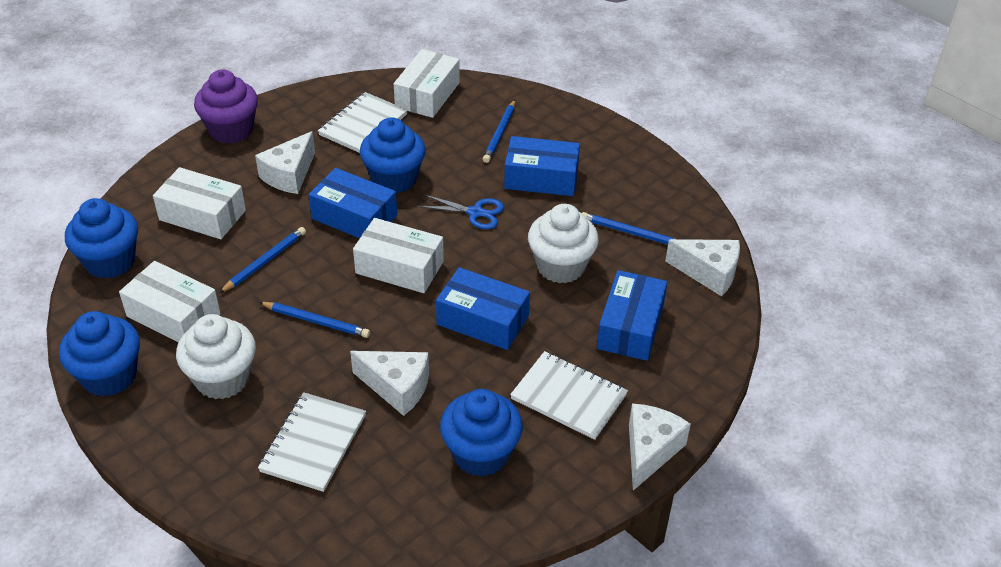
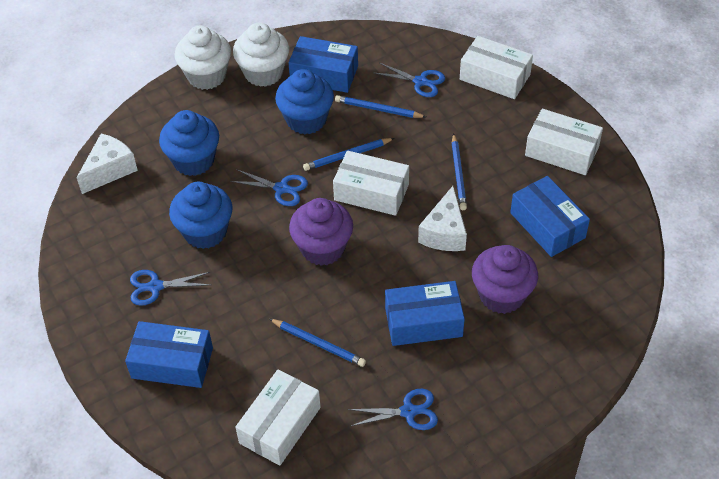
blue cupcake: [59,311,140,397] [65,198,138,279] [360,117,426,193] [440,389,523,477] = 4 -> [159,110,219,176] [169,182,232,249] [275,69,334,134] = 3
blue scissors: [418,194,504,229] = 1 -> [130,270,211,306] [230,169,308,206] [348,389,438,430] [375,63,445,97] = 4
purple cupcake: [194,70,258,144] = 1 -> [289,198,353,266] [472,245,538,314] = 2
white cheese: [255,131,315,194] [350,351,429,416] [629,404,691,491] [665,239,740,296] = 4 -> [76,134,138,194] [418,186,467,251] = 2
white notebook: [258,392,366,492] [318,92,408,153] [510,351,628,440] = 3 -> none = 0

